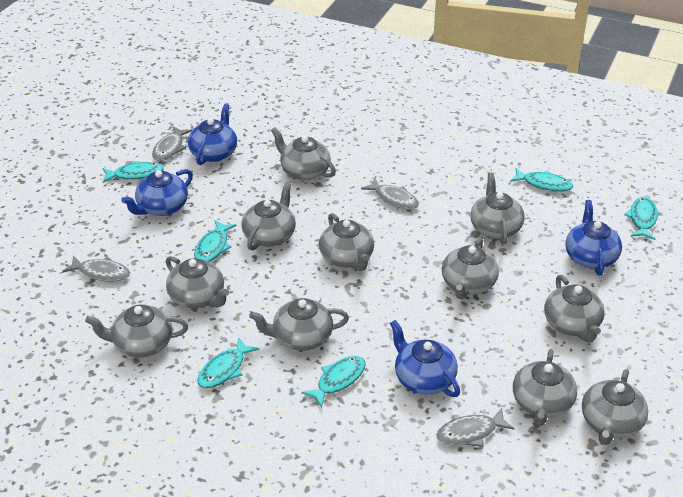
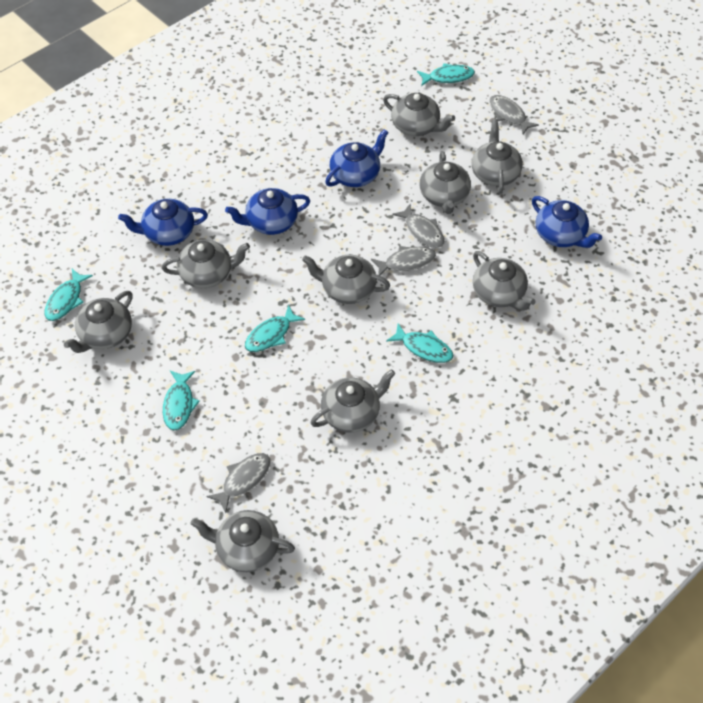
grey teapot: [85,305,188,357] [166,256,229,308] [241,182,296,251] [249,298,349,351] [271,127,336,180] [319,213,374,271] [442,237,499,299] [470,173,525,244] [513,349,577,426] [544,275,605,343] [582,369,648,445] = 11 -> [64,291,133,353] [162,240,250,288] [190,510,295,572] [302,255,390,304] [311,369,395,433] [383,93,455,136] [420,151,471,214] [472,119,523,194] [473,251,535,311] = 9
turquoise fish: [103,161,164,183] [194,220,237,262] [197,337,259,388] [301,356,366,408] [510,168,573,192] [624,197,658,240] = 6 -> [44,269,93,321] [163,370,200,431] [245,305,305,352] [386,324,453,363] [417,63,475,86] = 5

